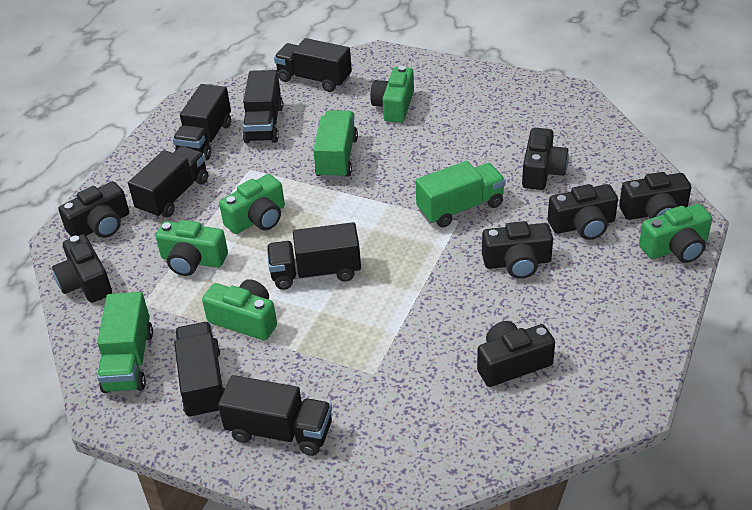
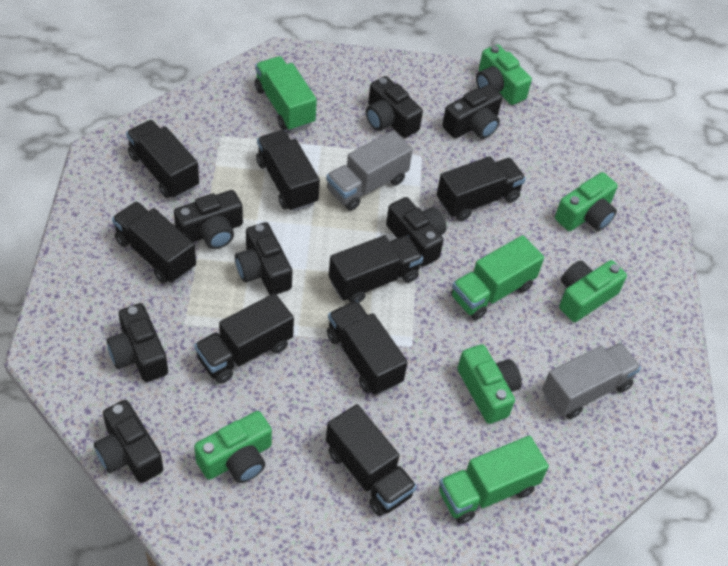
black truck: [128,146,208,218] [173,84,231,160] [174,322,225,419] [218,375,332,456] [243,70,283,143] [267,222,361,290] [274,38,352,92] = 7 -> [112,202,196,283] [126,120,199,198] [194,293,294,384] [256,130,320,212] [326,404,417,516] [327,301,408,395] [329,235,423,303] [437,156,526,221] = 8
grey truck: none = 0 -> [326,130,413,211] [542,343,641,419] = 2

